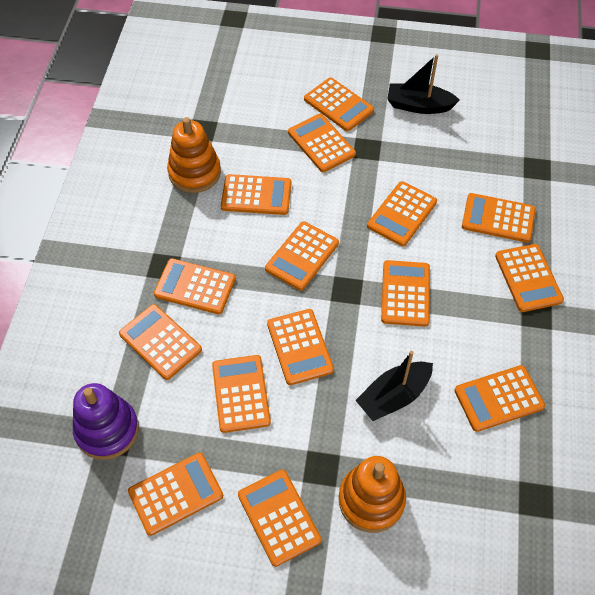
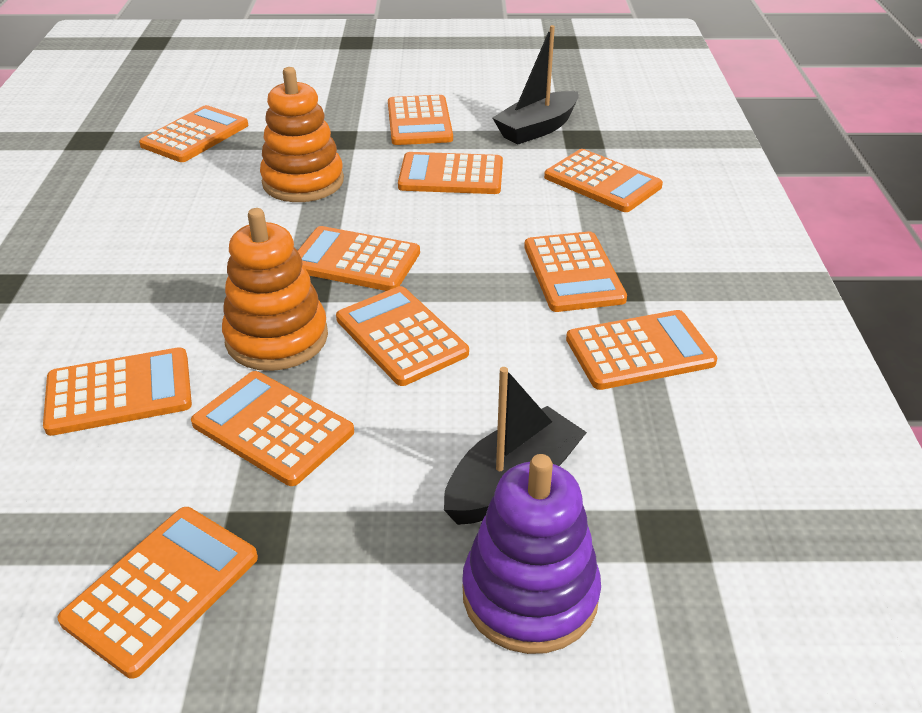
orange calculator: [119,304,202,380] [128,453,223,536] [154,258,236,314] [212,355,271,433] [221,174,291,215] [238,470,322,567] [265,221,339,291] [267,309,334,385] [288,114,356,172] [304,78,374,131] [367,181,437,246] [381,260,430,327] [454,365,545,432] [462,193,536,243] [495,244,564,312] = 15 -> [43,347,192,436] [58,507,258,679] [139,105,248,162] [191,371,354,486] [298,226,420,291] [336,286,469,386] [388,95,453,145] [398,152,503,194] [524,231,627,312] [544,149,663,212] [566,310,718,390] = 11

